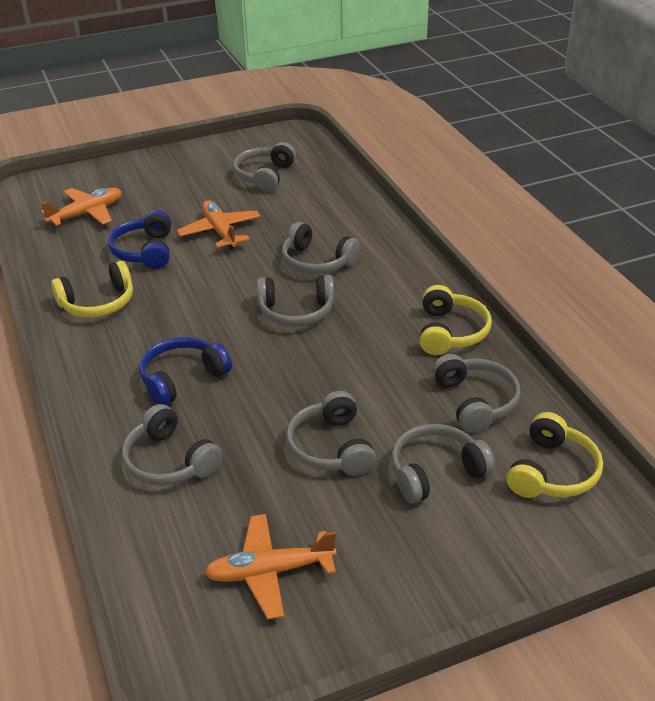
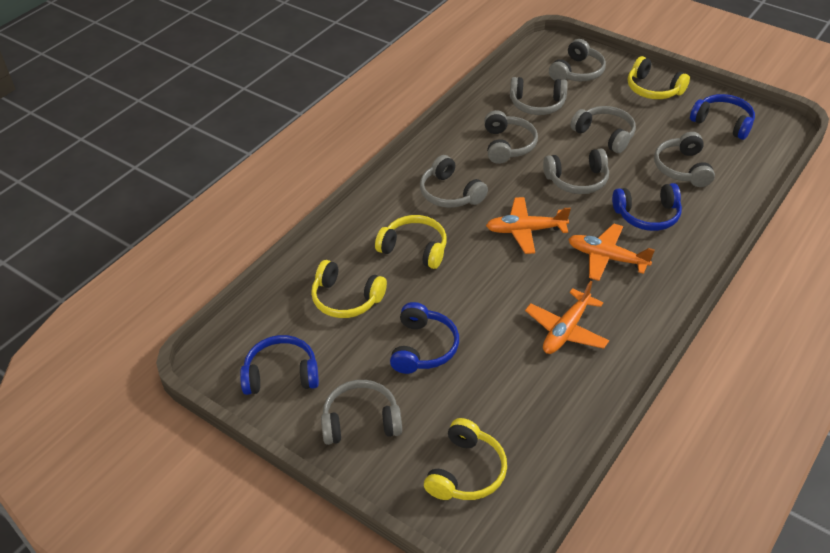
blue headphones: [108,210,171,269] [139,337,232,405] = 2 -> [240,335,319,395] [390,302,459,374] [612,183,682,231] [690,94,755,140] = 4
grey headphones: [122,404,223,486] [233,142,296,192] [257,275,334,327] [282,222,360,274] [286,391,376,476] [391,424,495,504] [432,354,520,433] = 7 -> [321,380,402,445] [420,155,488,208] [484,110,538,164] [510,77,568,115] [543,148,609,194] [549,39,606,81] [570,106,636,153] [654,132,715,187] = 8
yellow headphones: [51,261,133,317] [420,285,492,355] [507,412,603,498] = 3 -> [311,260,387,318] [375,215,447,269] [424,418,507,500] [628,56,690,99] = 4

